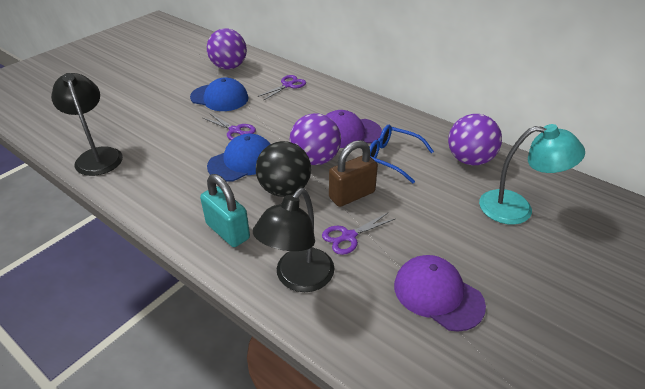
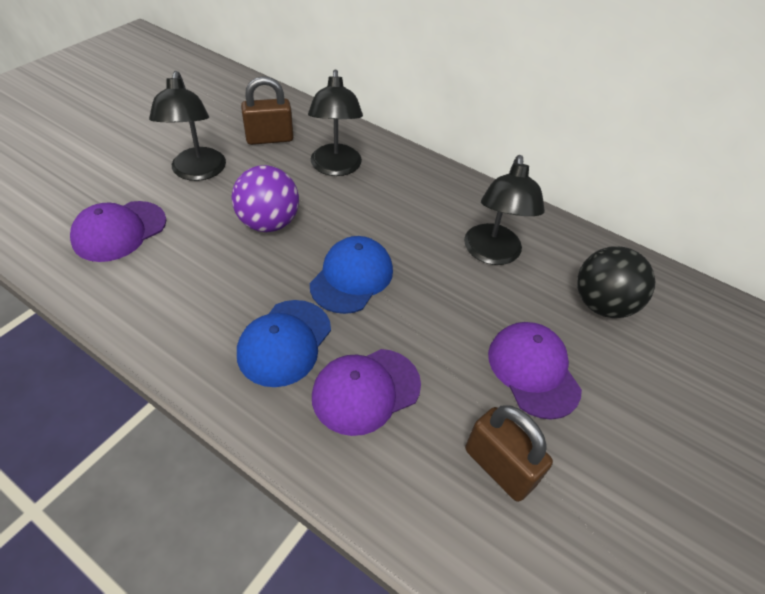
black lamp: [51,73,123,176] [253,188,335,292] = 2 -> [149,71,226,181] [308,69,363,176] [464,155,545,265] = 3
blue glasses: [370,125,434,183] = 1 -> none = 0
brown padlock: [329,140,378,207] = 1 -> [241,76,294,145] [465,406,553,502] = 2
purple ball: [207,28,247,69] [290,113,341,165] [448,114,502,165] = 3 -> [231,165,299,232] = 1
purple cap: [325,110,382,148] [394,255,486,332] = 2 -> [70,201,166,262] [312,349,421,436] [488,322,582,420] = 3
purple scissors: [203,113,256,140] [257,75,306,101] [322,213,395,255] = 3 -> none = 0
turquoise lamp: [479,124,585,225] = 1 -> none = 0
turquoise padlock: [200,174,250,247] = 1 -> none = 0

